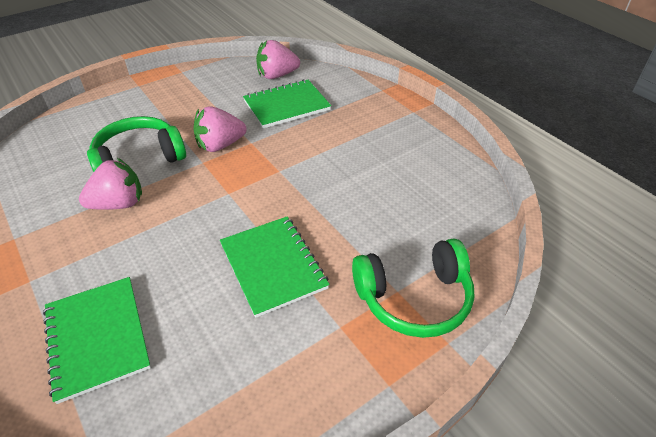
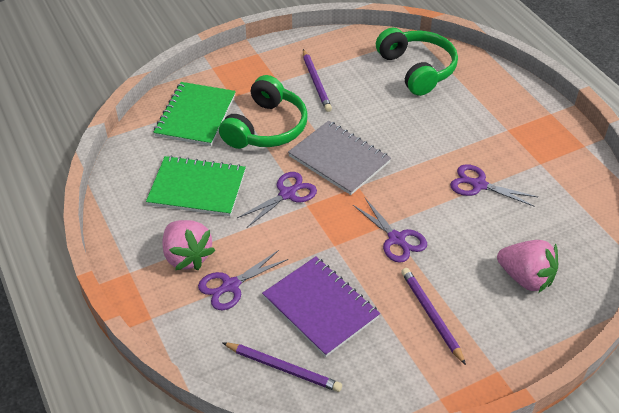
green notebook: [43,277,151,404] [220,216,330,318] [243,79,331,128] = 3 -> [146,155,246,216] [153,82,236,146] = 2
grey notebook: none = 0 -> [288,121,391,195] = 1
pink strawberry: [79,158,142,210] [193,106,247,152] [256,40,300,79] = 3 -> [162,220,215,270] [497,240,558,293] = 2
purple notebook: none = 0 -> [262,257,380,357] = 1
purple pencil: none = 0 -> [222,342,342,392] [303,49,332,112] [401,268,466,365] = 3
purple scissors: none = 0 -> [198,250,288,310] [237,172,317,227] [353,198,427,263] [450,164,538,207] = 4

